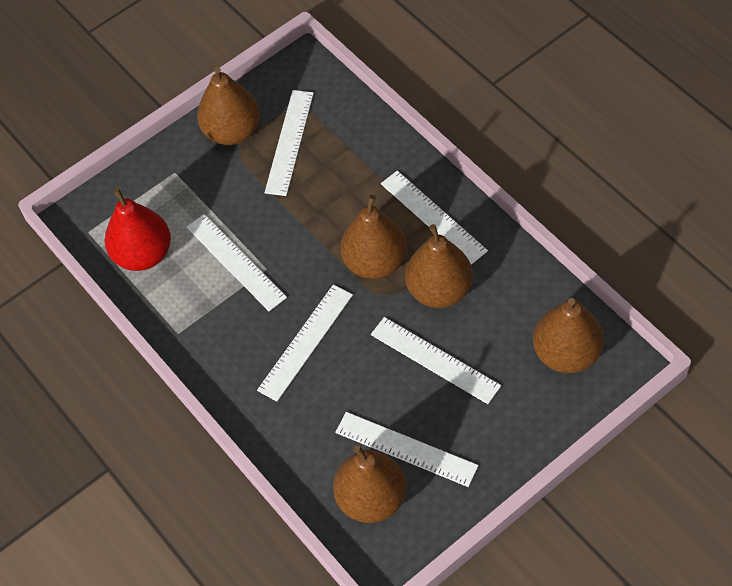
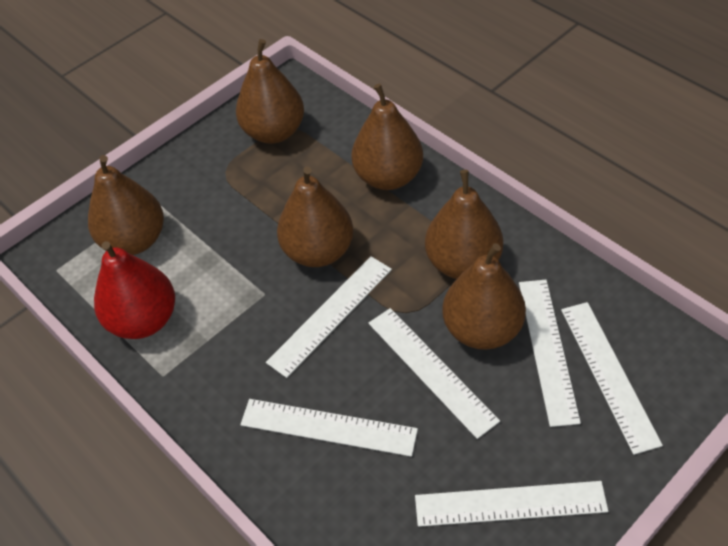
brown pear: [197,67,260,145] [333,445,407,523] [340,195,407,279] [405,224,473,308] [533,298,604,373] = 5 -> [88,155,164,255] [236,39,304,144] [277,167,354,267] [351,84,423,190] [425,170,503,279] [442,243,526,350] = 6

